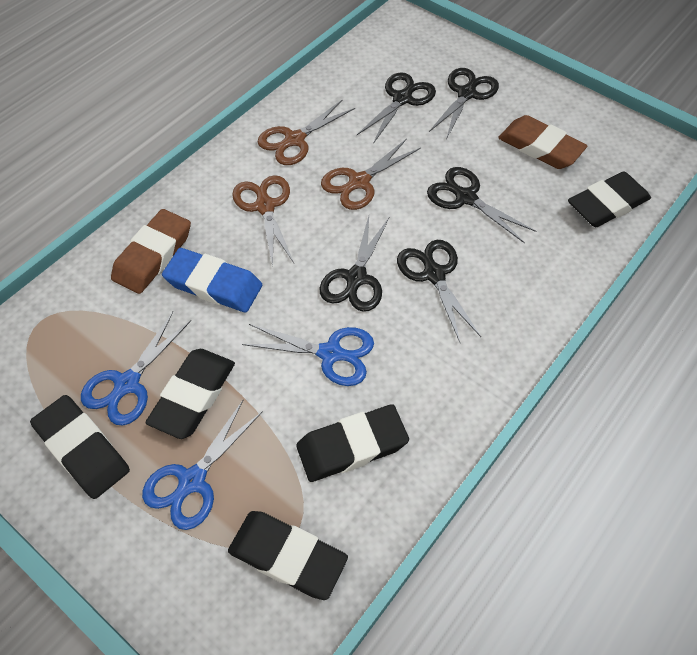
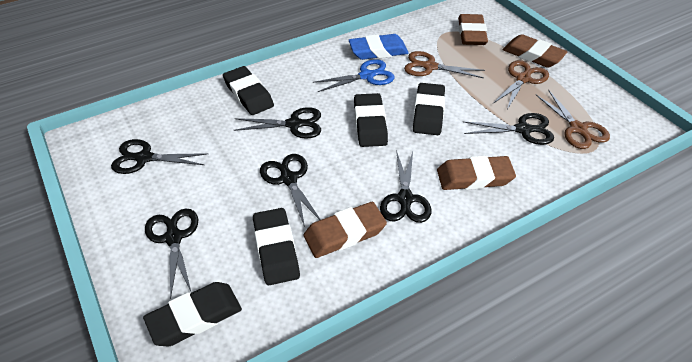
black scissors: [320,216,390,312] [357,72,436,144] [397,240,481,342] [427,167,537,243] [429,68,499,139] = 5 -> [111,139,208,174] [145,208,199,299] [234,107,321,139] [260,154,321,227] [380,150,431,223] [463,113,554,145] = 6
blue scissors: [81,312,191,425] [142,400,263,530] [242,324,374,386] = 3 -> [313,59,394,92] = 1
brown eraser: [111,209,191,294] [498,115,587,169] = 2 -> [303,202,387,258] [437,156,516,190] [458,14,488,45] [503,34,567,68] = 4

